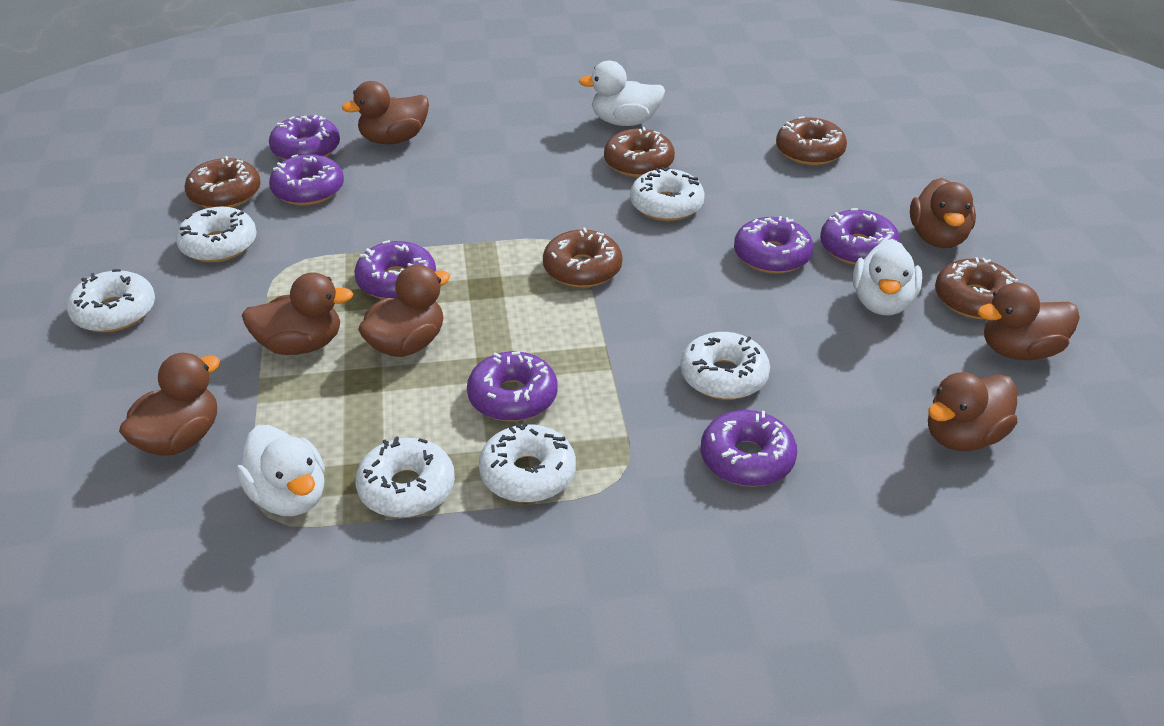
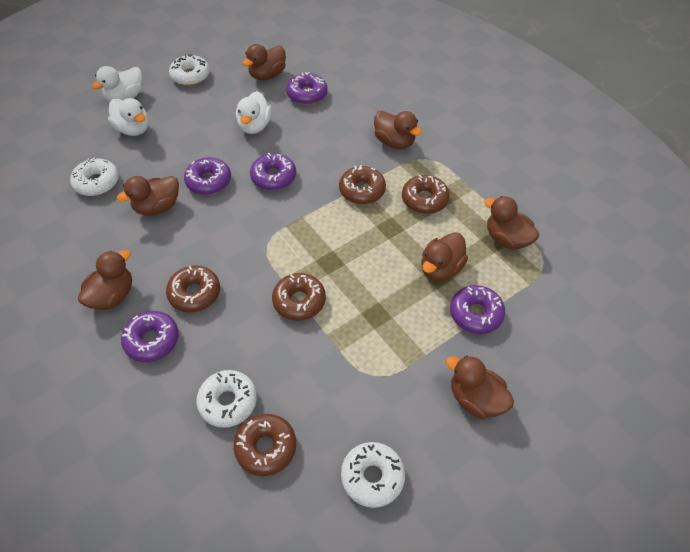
purple donut: [269,115,340,160] [269,154,344,205] [354,240,436,299] [467,351,558,421] [701,410,797,487] [734,216,813,274] [820,208,900,265] = 7 -> [121,311,179,362] [184,157,231,195] [250,153,296,190] [286,72,328,105] [450,285,505,334] = 5
white donut: [67,269,155,332] [176,207,257,262] [355,436,455,518] [479,423,576,503] [630,167,705,221] [681,332,770,400] = 6 -> [70,157,119,196] [169,54,210,86] [196,370,257,428] [341,442,405,508] = 4

